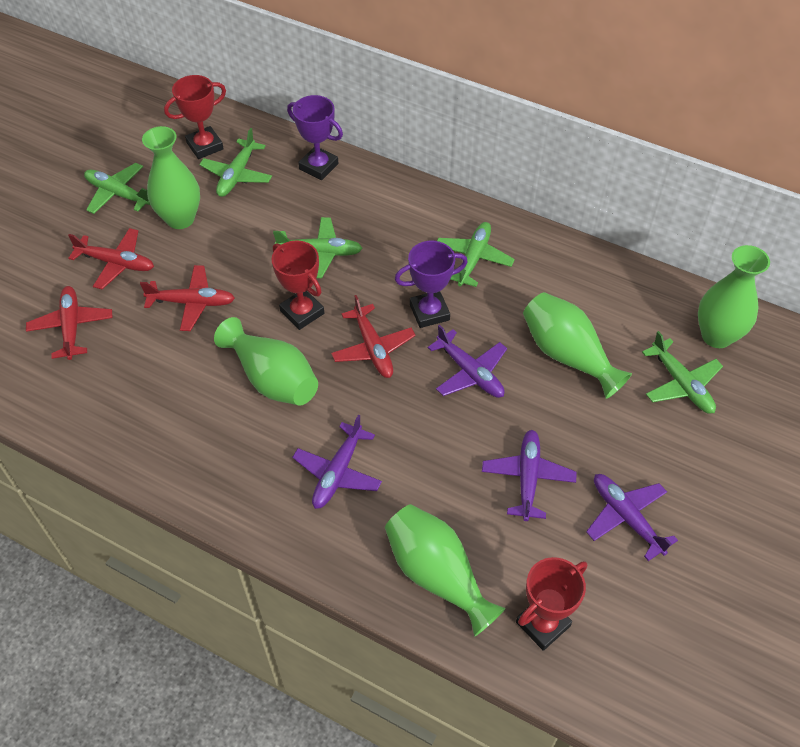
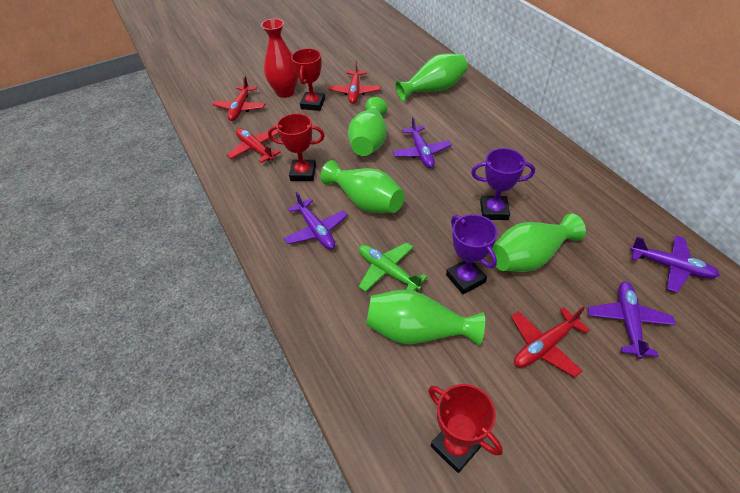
green plane: [84,163,150,214] [199,128,272,197] [273,217,363,278] [437,222,515,287] [642,331,723,413] = 5 -> [359,242,427,292] = 1
red vase: none = 0 -> [261,19,298,98] = 1

